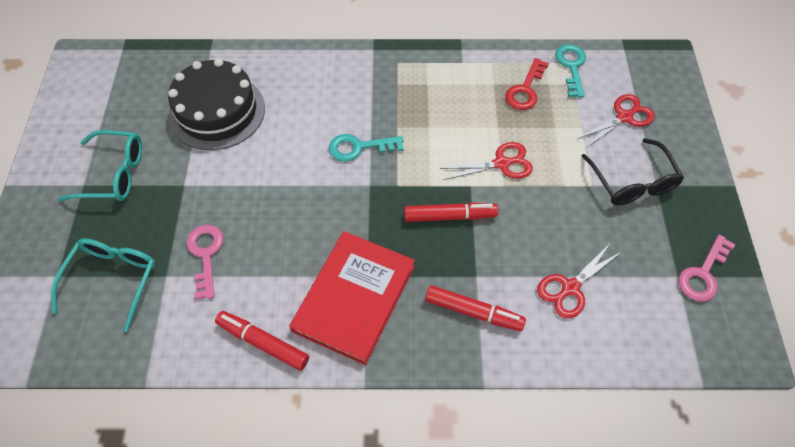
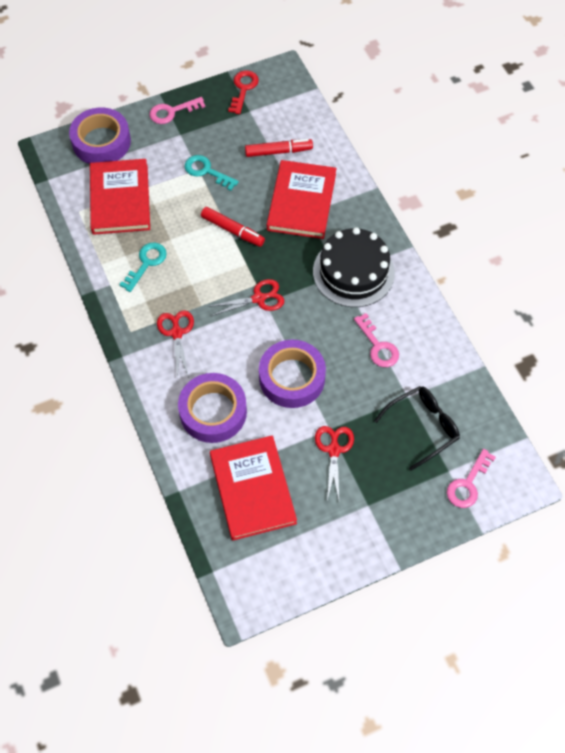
pink key: [187,225,223,299] [678,235,735,302] = 2 -> [149,97,206,124] [354,313,399,367] [447,449,496,508] = 3
purple tape: none = 0 -> [69,108,131,164] [178,373,247,443] [259,340,326,408] = 3
red book: [289,231,415,365] = 1 -> [90,159,150,235] [210,435,297,541] [267,160,337,239] = 3
red marker: [215,311,309,371] [404,203,498,222] [425,285,526,331] = 3 -> [201,207,265,247] [245,139,313,157] = 2
turquoise glasses: [51,238,156,332] [58,130,142,202] = 2 -> none = 0

